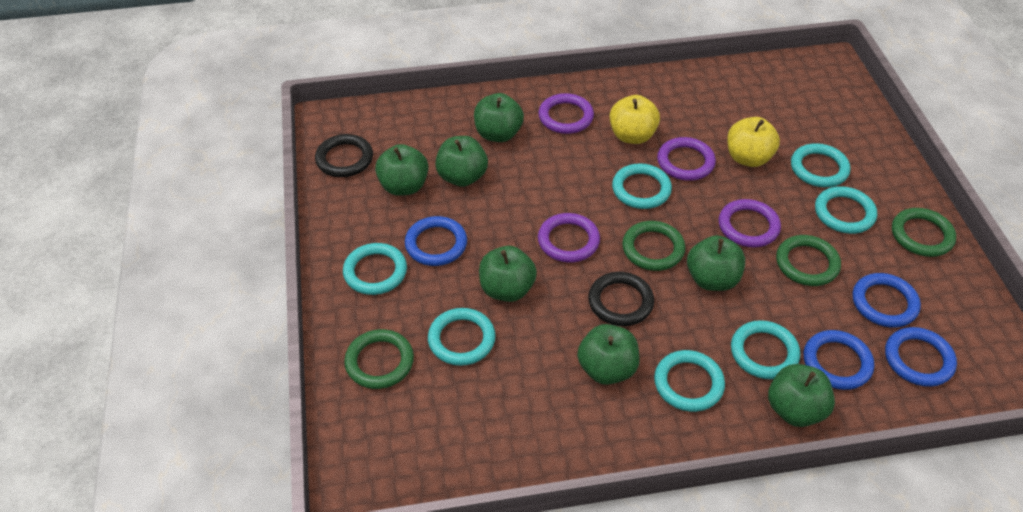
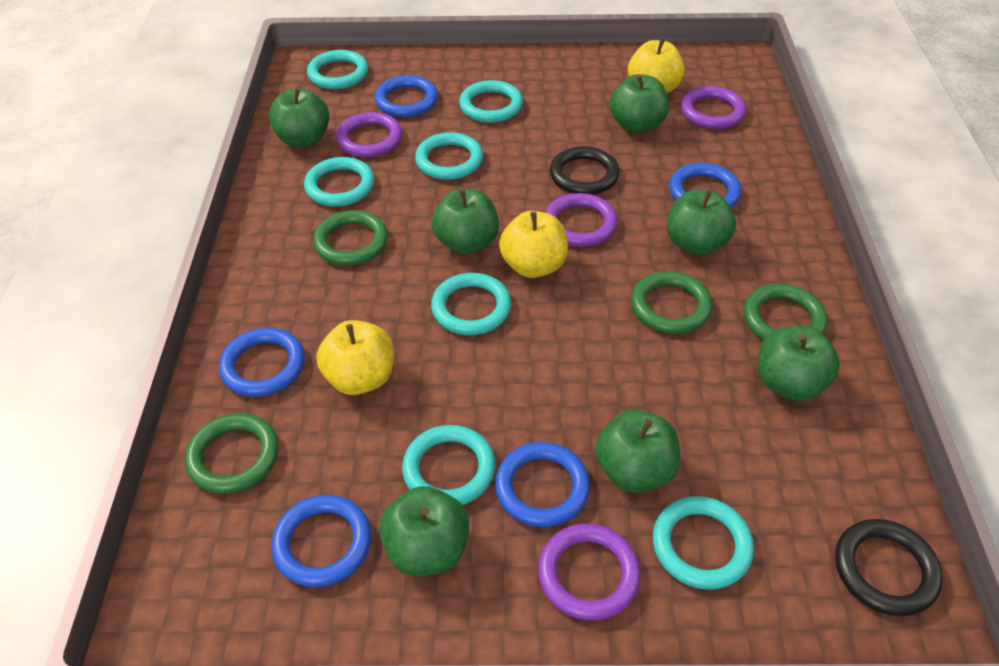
blue ring: [405,216,467,266] [803,330,874,390] [853,273,921,328] [885,327,957,387] = 4 -> [219,328,305,397] [271,495,371,587] [375,75,438,117] [495,442,590,527] [669,163,741,207] = 5
yellow apple: [610,95,660,144] [727,117,780,167] = 2 -> [316,320,394,395] [499,211,568,278] [628,38,685,93] = 3

